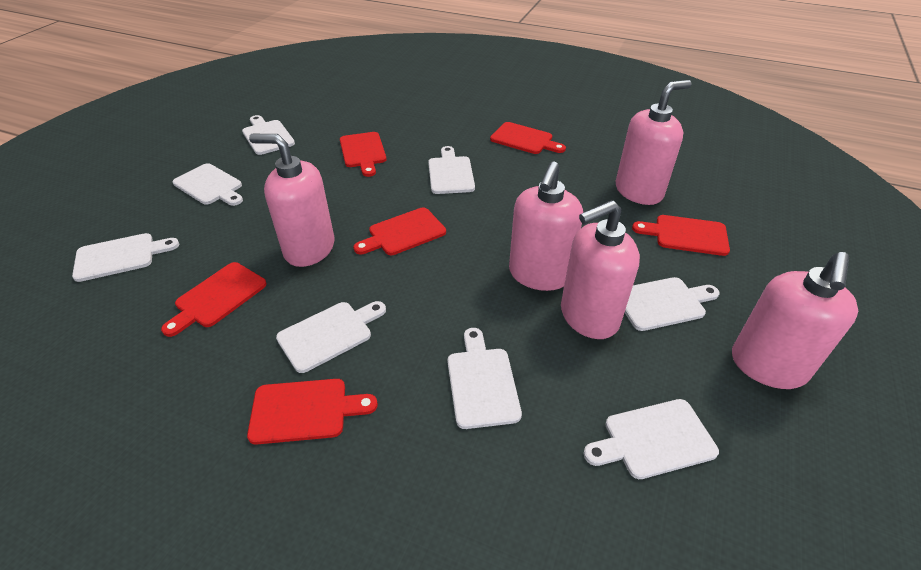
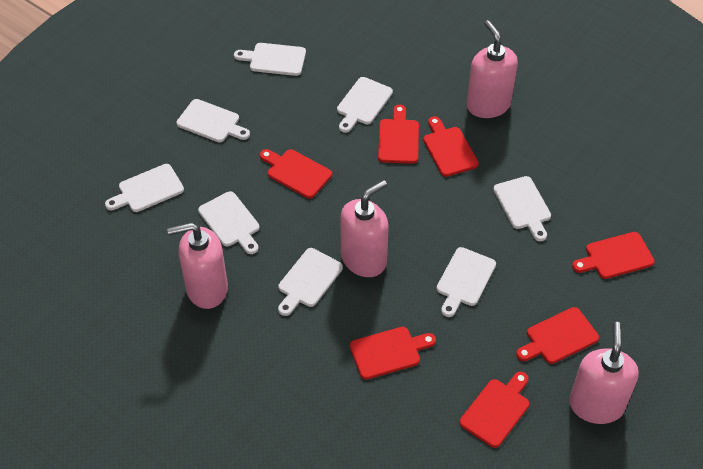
pink soap dispenser: [249,134,334,267] [509,161,583,291] [561,200,640,339] [616,80,692,205] [732,252,858,389] = 5 -> [167,223,228,309] [340,180,389,277] [467,20,518,118] [569,322,639,424] = 4
red cutting board: [161,262,267,337] [247,379,378,445] [340,132,386,177] [353,207,446,255] [490,122,566,154] [632,215,730,256] = 6 -> [260,149,332,199] [350,327,436,380] [378,105,419,164] [423,116,479,177] [460,372,529,448] [516,307,599,364] [572,232,654,279] = 7

